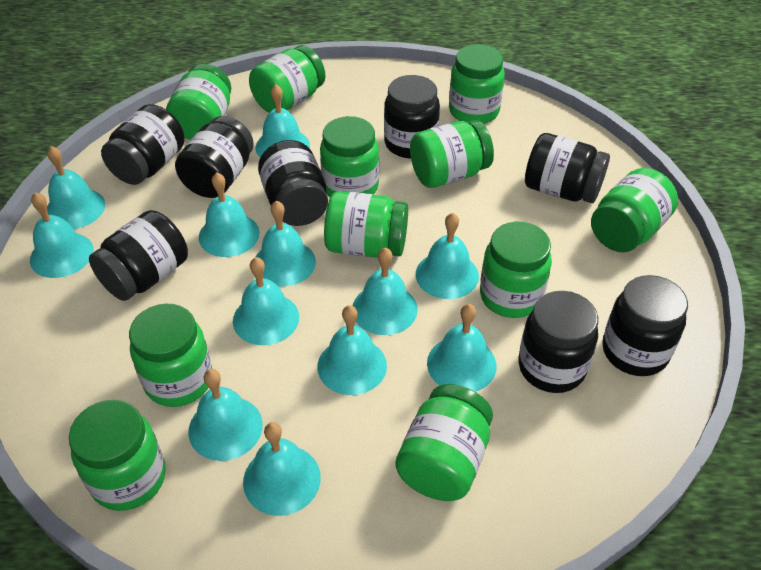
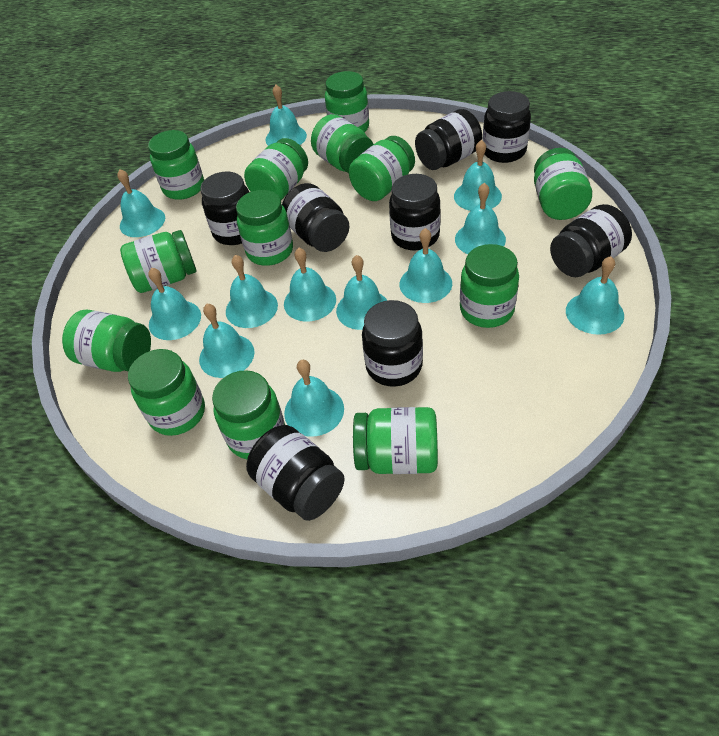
green jar: [69,400,166,511] [129,303,212,407] [166,64,231,140] [249,45,326,113] [320,116,379,197] [324,191,408,258] [395,384,493,501] [410,120,494,188] [449,44,505,124] [480,222,552,318] [591,168,678,252] = 11 -> [62,309,151,372] [120,230,197,293] [128,349,205,436] [148,130,204,200] [212,370,285,459] [236,190,293,266] [244,138,308,200] [311,114,374,173] [325,71,369,132] [349,136,415,201] [353,407,438,474] [460,244,519,328] [534,148,592,220] = 13

